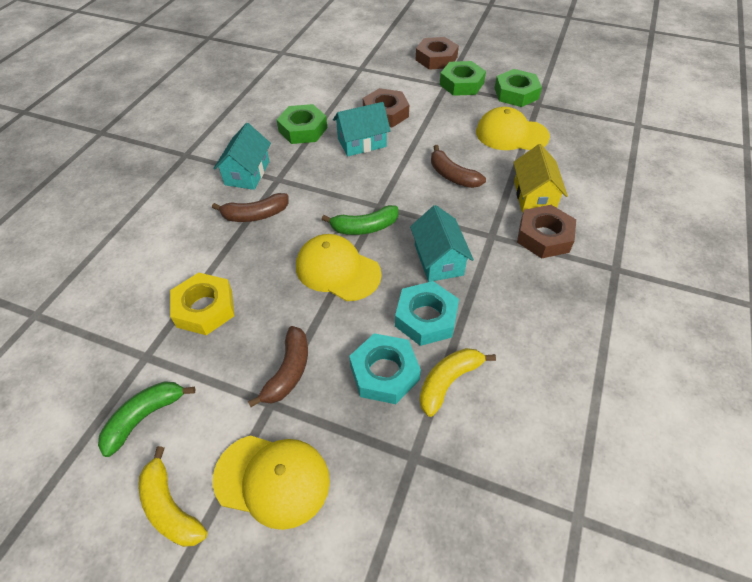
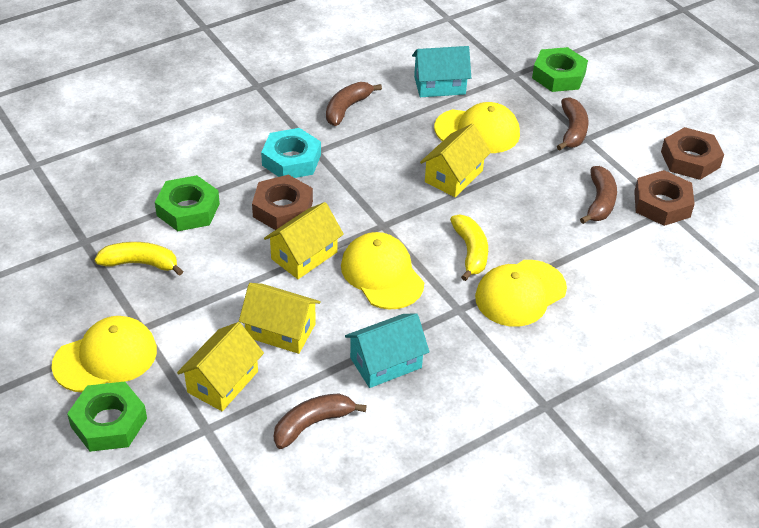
brown banana: [212,193,288,222] [248,326,308,407] [431,145,486,188] = 3 -> [274,393,367,449] [326,82,382,126] [557,97,589,151] [580,166,617,224] = 4
green banana: [98,381,195,457] [322,205,399,235] = 2 -> none = 0
turquoise house: [213,123,271,190] [333,102,391,156] [410,205,474,282] = 3 -> [345,313,430,388] [412,46,471,97] = 2
turquoise nut: [349,333,421,404] [395,281,459,346] = 2 -> [261,128,321,178] = 1
yellow cap: [213,435,330,530] [296,234,382,301] [476,107,550,150] = 3 -> [52,316,157,392] [341,232,424,310] [434,102,520,153] [475,260,567,327] = 4
yellow house: [513,144,568,212] = 1 -> [177,322,264,411] [239,283,321,354] [264,202,344,279] [420,124,491,197] = 4
yellow nut: [170,273,234,335] = 1 -> none = 0

